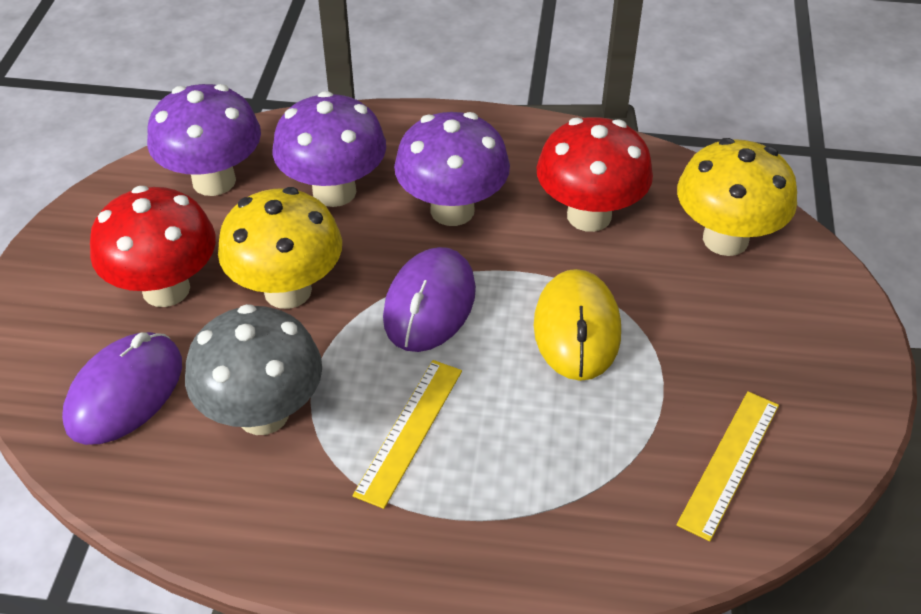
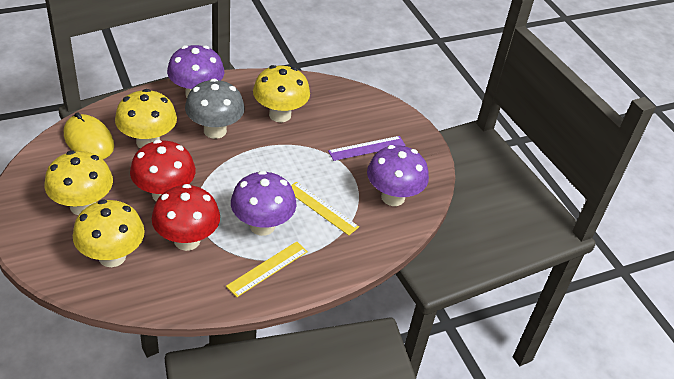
purple mouse: [62,332,182,445] [383,247,476,352] = 2 -> none = 0
purple ruler: none = 0 -> [328,136,406,161] = 1
yellow mushroom: [218,187,342,309] [677,138,797,256] = 2 -> [44,151,113,215] [73,200,145,267] [115,89,177,148] [253,65,310,122] = 4

